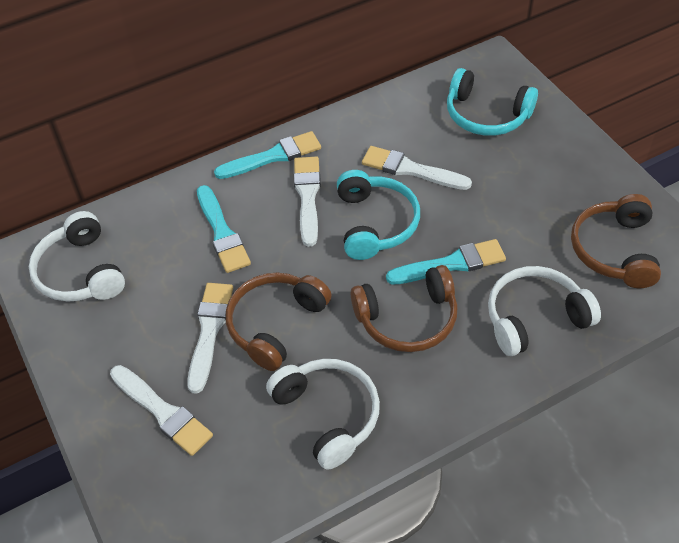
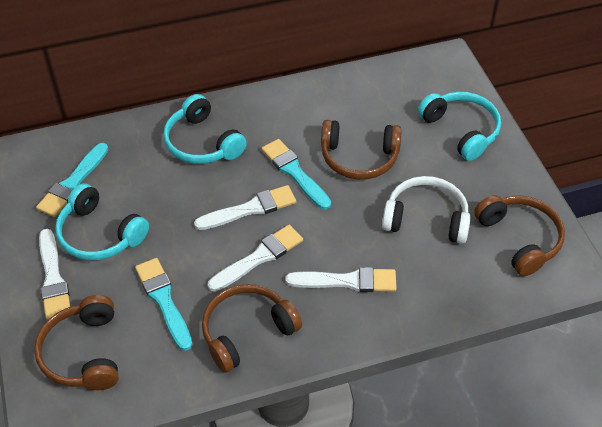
brown headphones: [226,273,332,371] [351,265,458,352] [571,194,661,288] = 3 -> [34,295,118,390] [202,284,302,373] [321,120,402,180] [474,195,565,276] = 4
turquoise headphones: [337,170,420,260] [447,68,538,136] = 2 -> [55,183,149,260] [163,94,247,164] [418,92,501,161] = 3
white headphones: [29,211,125,302] [266,359,380,470] [488,266,601,356] = 3 -> [382,176,471,244] = 1

